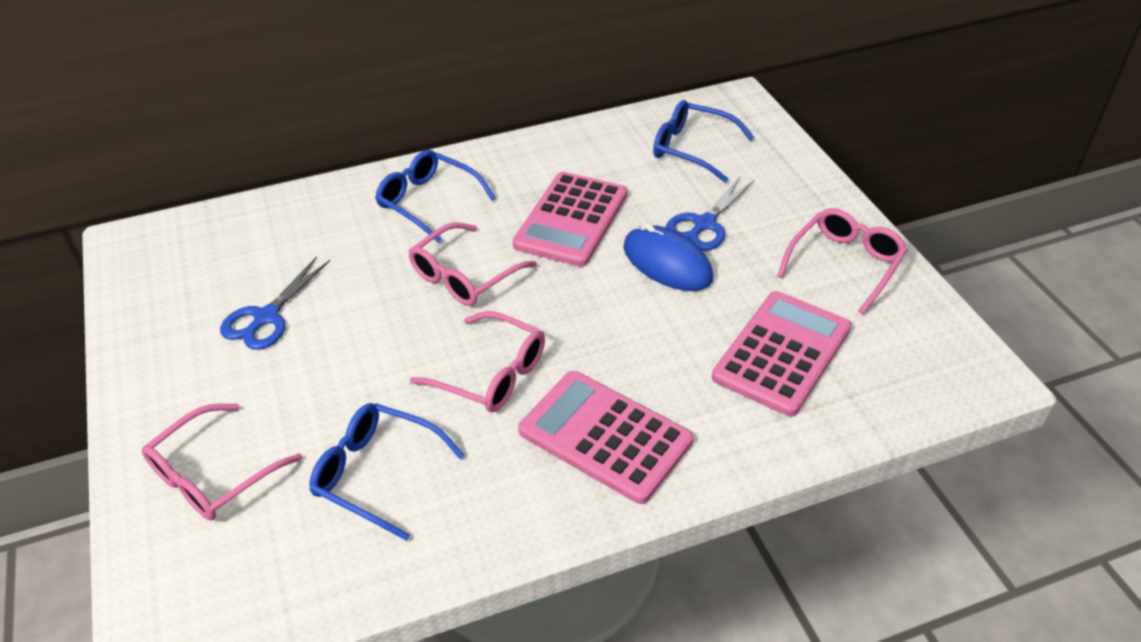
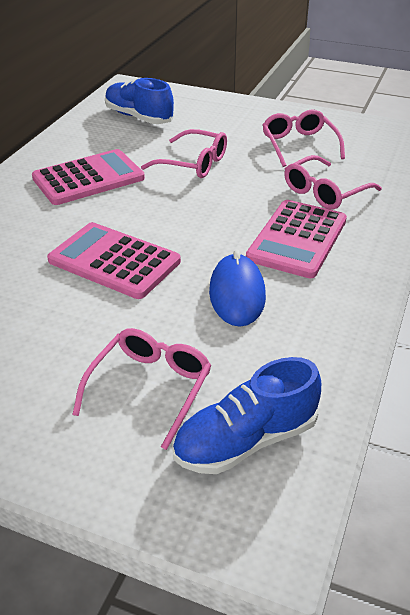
blue glasses: [309,403,464,541] [375,150,495,243] [653,100,754,182] = 3 -> none = 0
blue scissors: [220,256,330,350] [666,177,754,251] = 2 -> none = 0
blue shoe: none = 0 -> [105,78,174,124] [173,357,321,474] = 2

